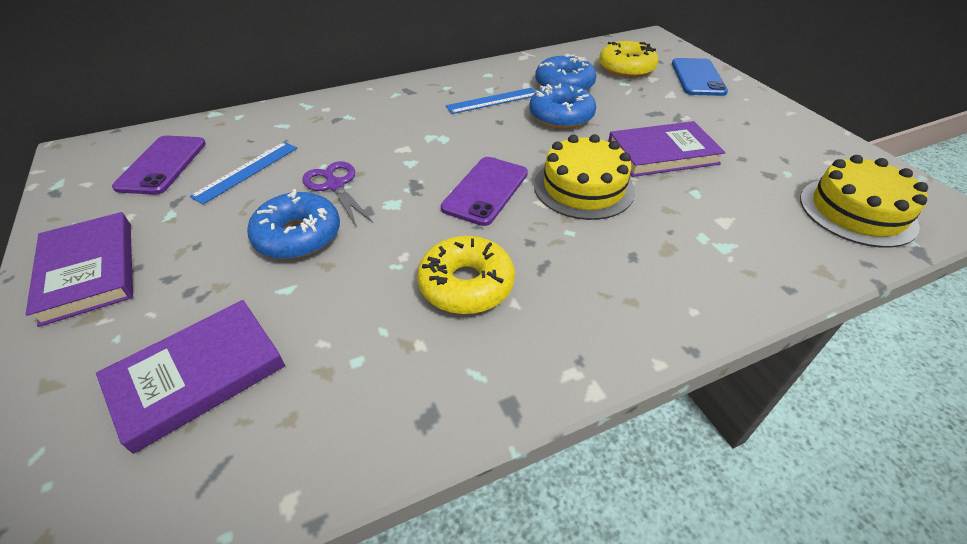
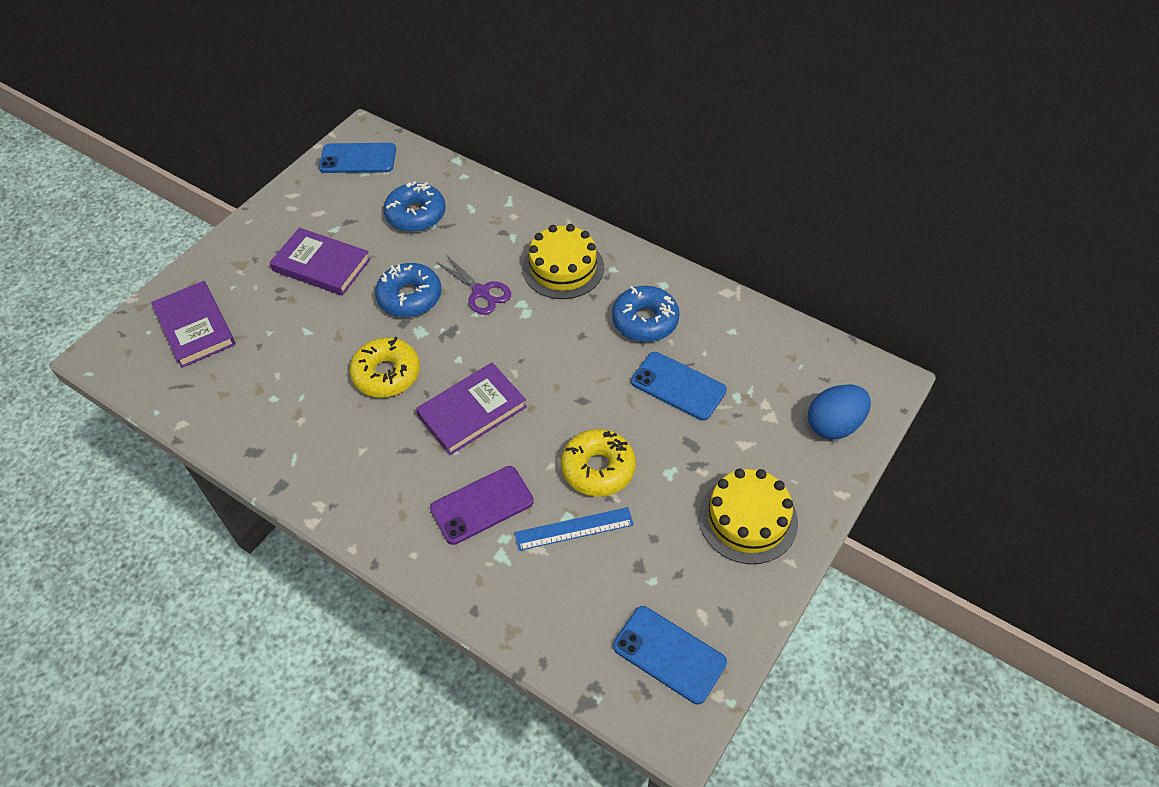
blue egg: none = 0 -> [808,384,871,439] = 1
blue phone: [672,58,728,96] = 1 -> [319,143,396,173] [613,606,727,704] [631,352,727,421] = 3
blue ruler: [189,142,297,204] [446,88,536,114] = 2 -> [515,507,634,551] = 1
purple phone: [112,136,206,195] [441,157,528,226] = 2 -> [430,466,534,545] = 1

